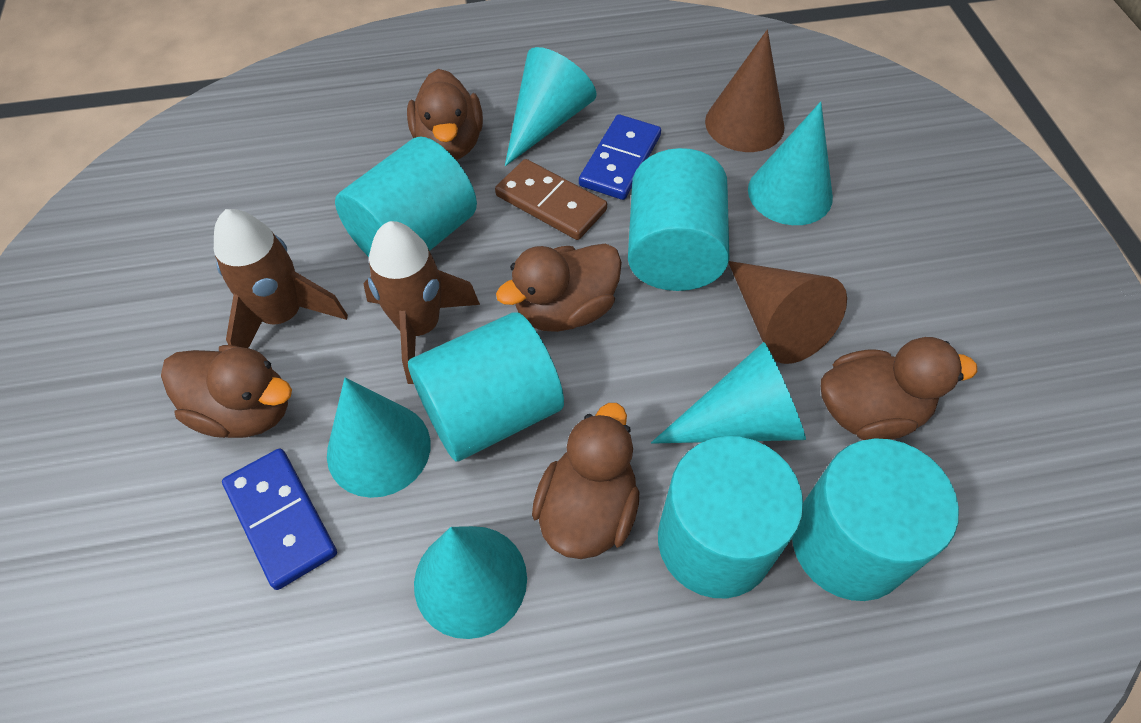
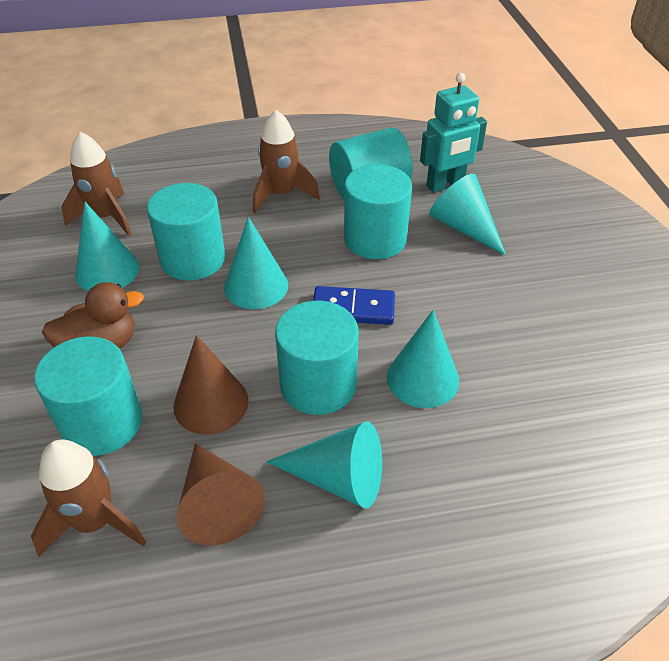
blue domino: [222,448,337,590] [579,114,661,200] = 2 -> [313,286,395,325] = 1
brown domino: [495,159,607,240] = 1 -> none = 0
brown duck: [161,345,292,438] [407,69,483,160] [496,243,622,332] [532,403,639,559] [821,337,977,440] = 5 -> [42,282,144,349] = 1
brown rocket: [214,209,348,348] [363,221,480,384] = 2 -> [31,439,146,557] [62,132,132,236] [253,110,320,213] = 3
turquoise robot: none = 0 -> [420,73,487,193] = 1

